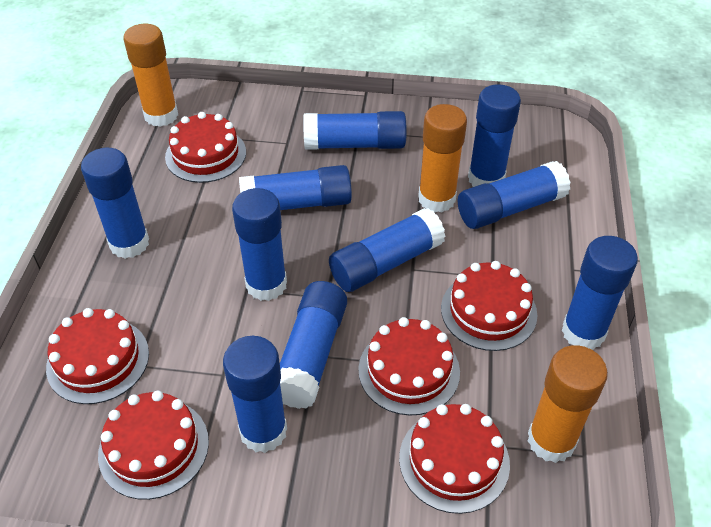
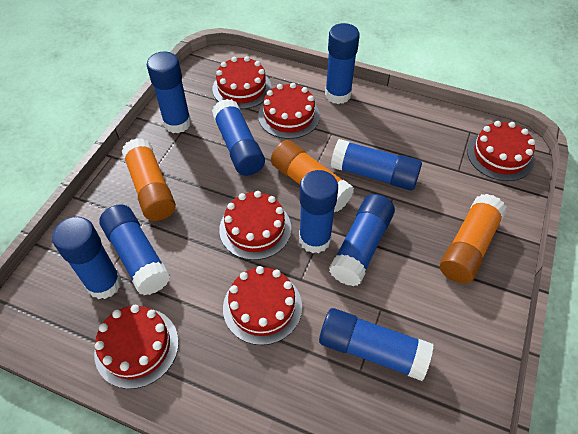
blue glue stick: [81,148,149,259] [223,336,287,453] [232,188,287,301] [239,165,352,210] [280,281,347,409] [303,111,407,150] [329,208,446,292] [458,161,571,229] [468,84,521,187] [562,236,638,350] = 10 -> [52,216,122,299] [99,204,170,295] [147,52,191,133] [212,99,265,176] [299,170,338,253] [319,308,434,381] [325,23,360,104] [329,194,395,286] [331,139,422,191] = 9

